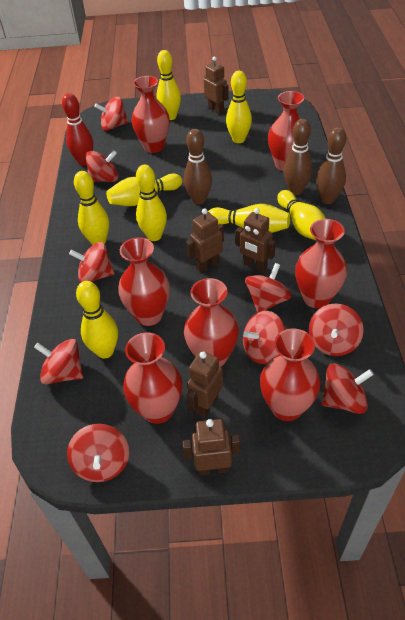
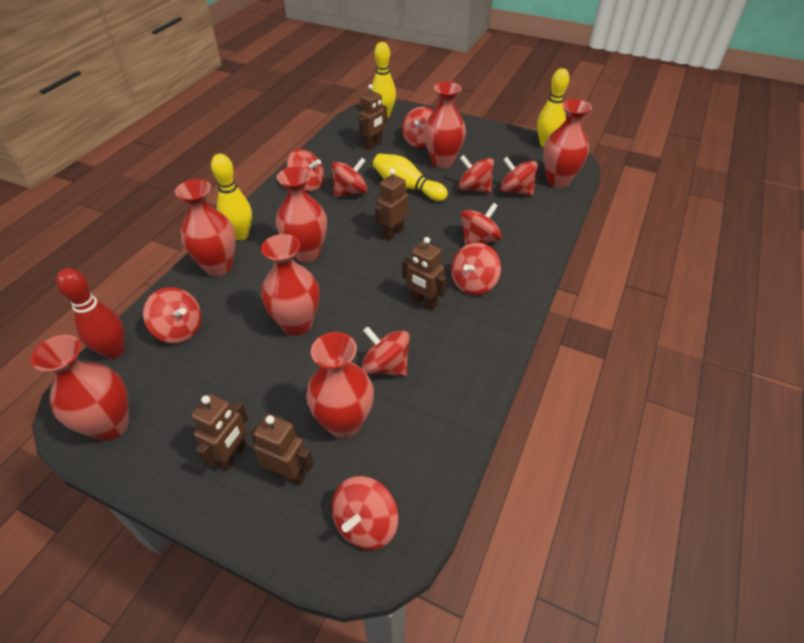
brown bowling pin: [184,129,212,204] [283,119,313,195] [316,127,346,204] = 3 -> none = 0
red spinning top: [34,339,83,384] [67,424,129,482] [69,242,115,283] [86,150,118,182] [94,97,128,131] [243,311,285,364] [245,263,292,313] [309,304,364,356] [322,364,374,414] = 9 -> [143,287,201,343] [287,149,324,191] [331,158,367,197] [332,476,398,550] [362,327,410,376] [402,107,434,148] [451,243,501,295] [458,155,494,193] [461,203,502,245] [500,157,538,196] = 10
yellow bowling pin: [74,171,109,245] [76,281,118,358] [106,174,182,206] [136,165,167,241] [156,50,181,120] [208,204,290,233] [226,71,252,143] [277,190,326,240] = 8 -> [211,154,252,240] [372,42,396,118] [373,153,448,201] [537,68,570,147] = 4

